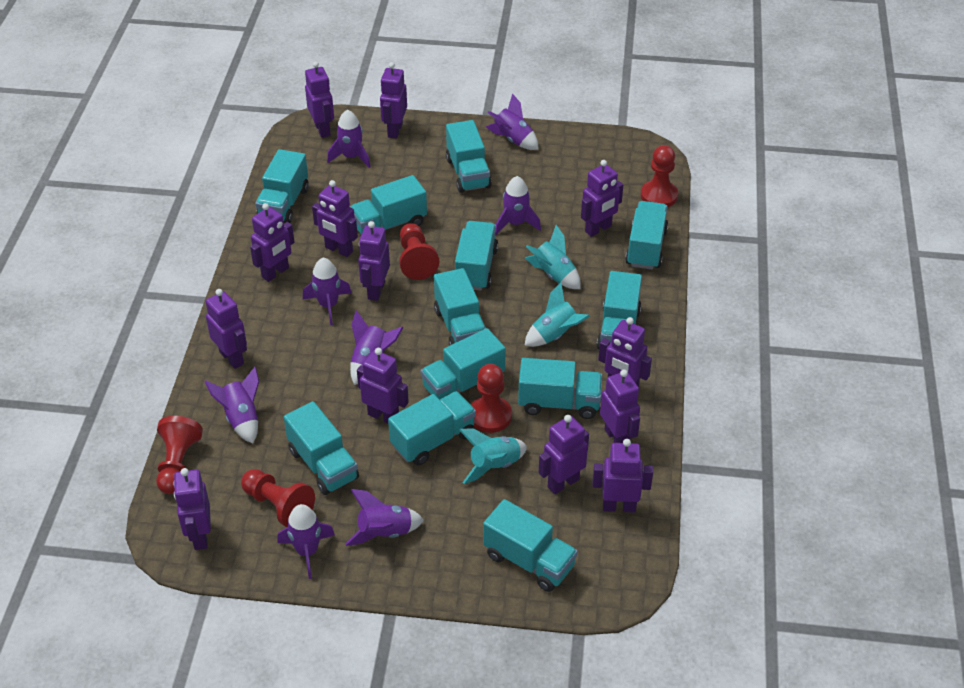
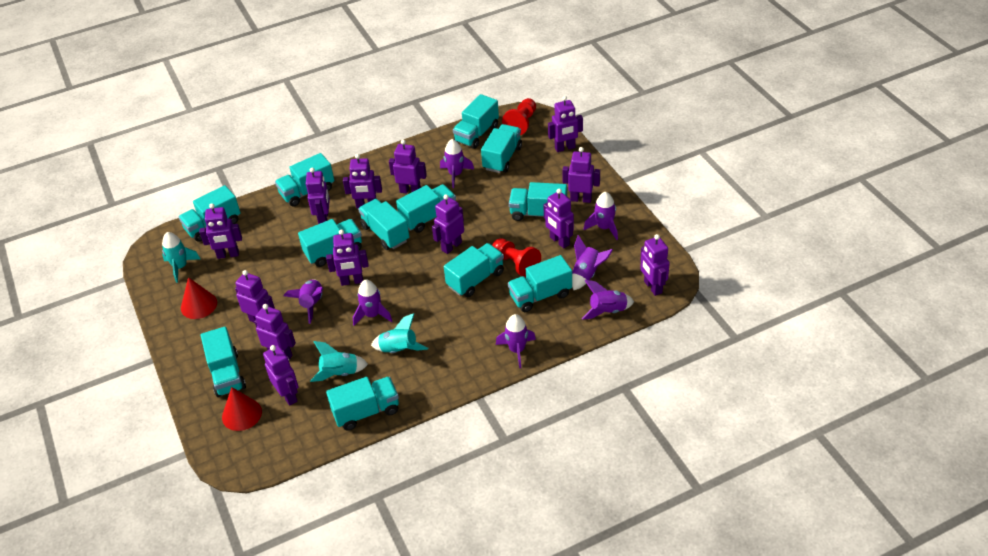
purple rocket: [204,367,259,443] [277,504,335,579] [303,258,351,325] [327,110,371,168] [345,489,424,546] [350,310,403,385] [486,93,539,150] [495,176,541,235] = 8 -> [284,280,323,324] [353,280,392,326] [440,139,474,188] [496,314,536,368] [572,235,613,290] [581,280,634,320] [584,192,618,240] = 7
red cone: none = 0 -> [181,277,217,319] [222,387,262,431] = 2
red pawn: [156,416,203,494] [241,469,315,527] [399,223,439,280] [471,364,512,433] [641,145,678,207] = 5 -> [492,238,541,277] [502,98,536,135] = 2

